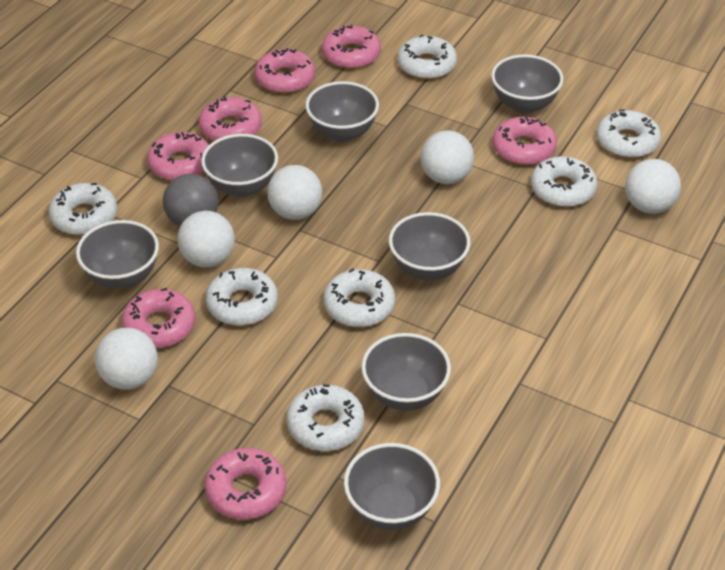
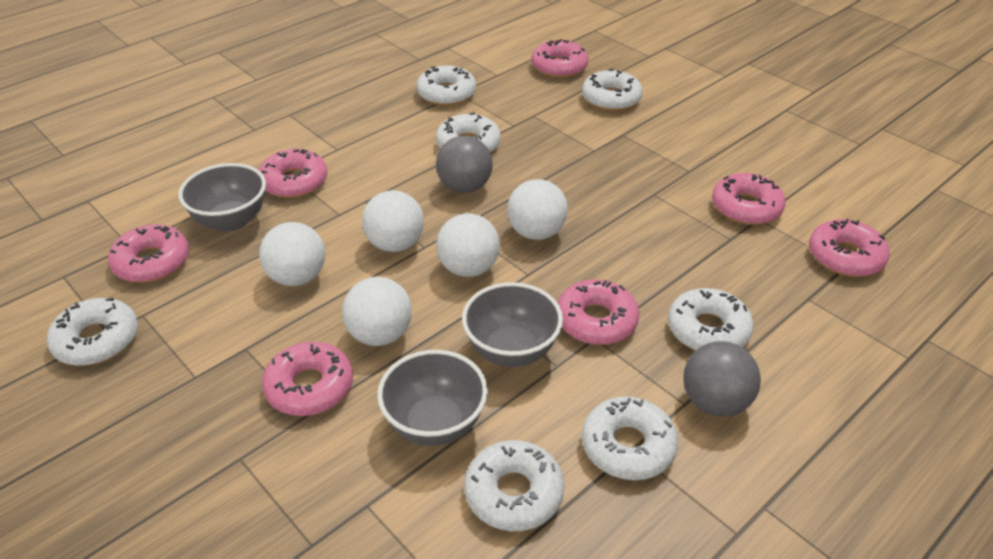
grey ball: [163,174,218,227] = 1 -> [436,136,493,193] [683,341,761,416] = 2
grey bowl: [76,220,159,289] [201,134,278,197] [306,81,379,142] [344,443,440,530] [361,333,451,411] [389,212,470,281] [491,54,563,114] = 7 -> [179,163,266,232] [377,350,488,446] [462,282,563,367] = 3

